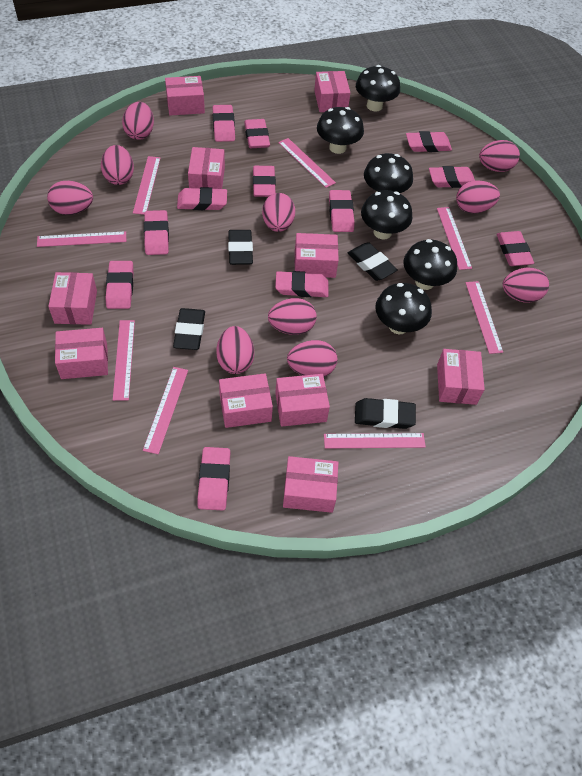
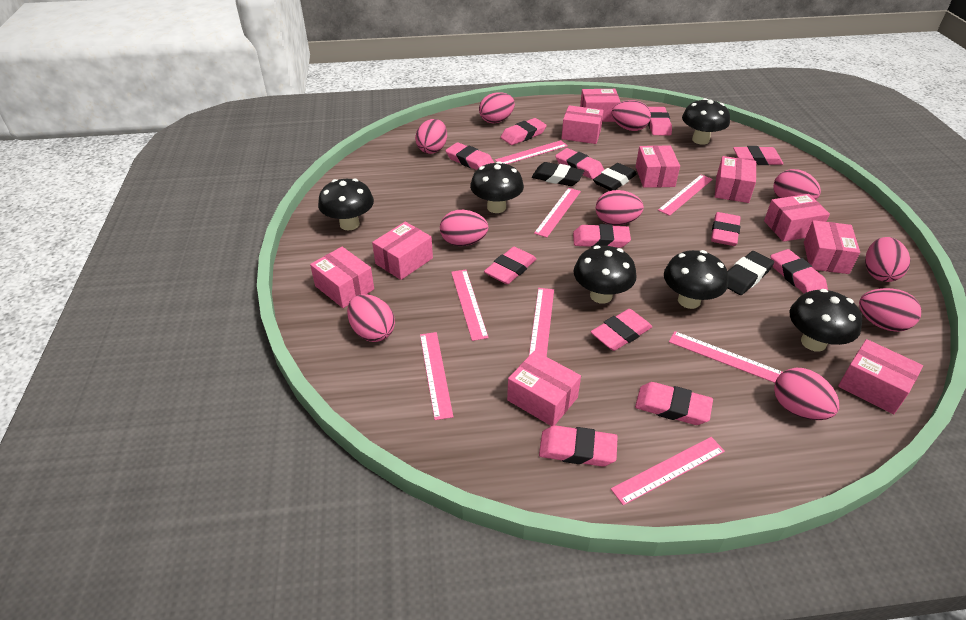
black eraser: [173,308,205,350] [228,230,253,265] [348,242,398,281] [355,398,416,429] = 4 -> [532,162,585,186] [593,163,637,191] [727,251,774,295] = 3

